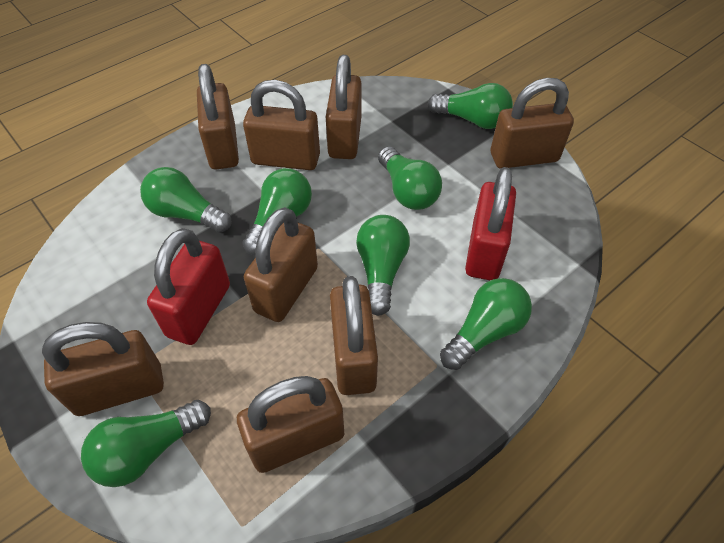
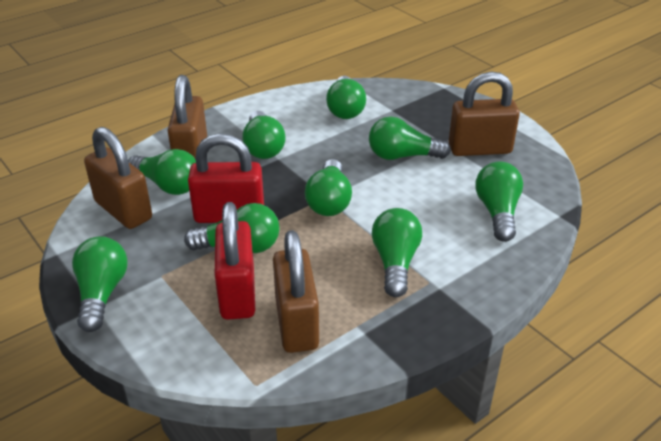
brown padlock: [42,322,164,416] [197,64,239,169] [237,376,344,473] [243,80,320,170] [244,207,318,322] [326,55,361,159] [330,276,378,395] [491,78,574,168] = 8 -> [84,127,152,229] [168,75,207,158] [273,230,319,353] [449,71,520,156] = 4
green light bulb: [81,400,211,487] [140,167,232,233] [242,168,312,255] [356,215,410,316] [378,146,442,210] [428,83,513,129] [440,278,532,370] = 7 -> [72,236,128,332] [128,149,196,195] [184,203,280,253] [242,111,286,159] [305,159,352,216] [326,76,366,119] [369,117,451,160] [372,208,422,297] [475,162,523,242] = 9

